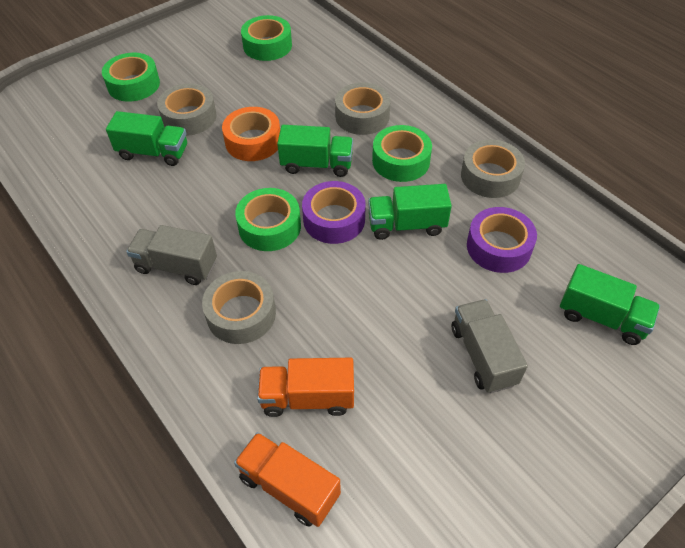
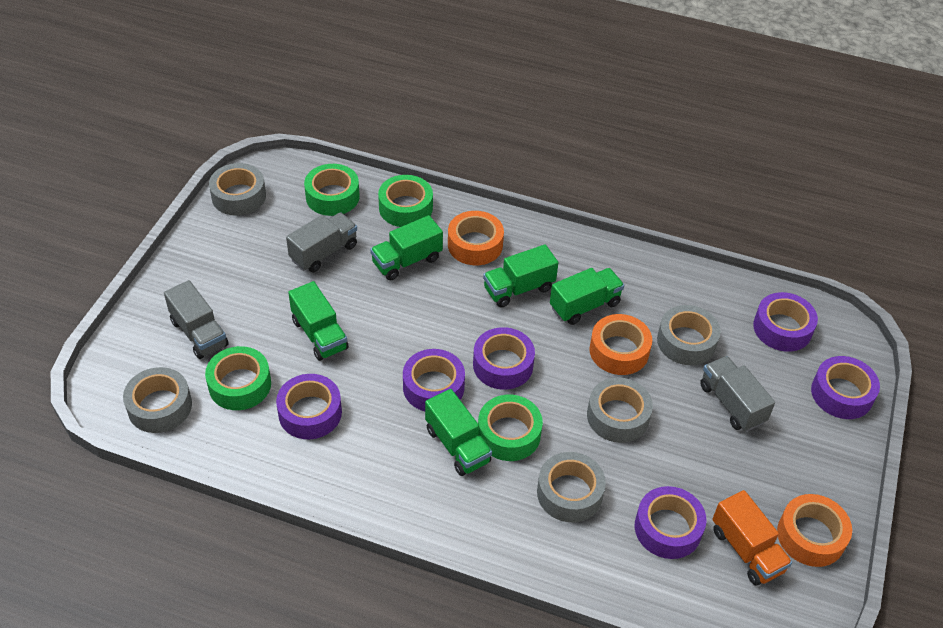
green truck: [106,111,187,166] [277,125,353,177] [368,184,452,240] [560,264,660,345] = 4 -> [288,281,349,361] [370,215,443,280] [425,389,492,476] [483,244,558,308] [550,268,624,325] = 5
grey tape: [157,83,216,136] [202,271,276,344] [335,83,390,135] [461,140,525,198] = 4 -> [123,367,192,433] [209,163,266,216] [537,452,606,522] [587,377,653,443] [657,305,721,365] = 5
grey truck: [126,225,217,285] [452,299,528,393] = 2 -> [164,280,229,359] [286,213,357,272] [700,356,775,432] = 3
orange tape: [222,107,280,161] = 1 -> [448,211,504,265] [589,314,652,375] [777,494,852,567] = 3
orange truck: [234,432,341,527] [257,358,354,417] = 2 -> [712,490,792,586] = 1
purple tape: [302,181,366,244] [467,207,537,273] = 2 -> [276,374,342,439] [403,349,465,411] [473,327,535,390] [635,486,706,559] [753,292,818,352] [811,356,880,419] = 6

